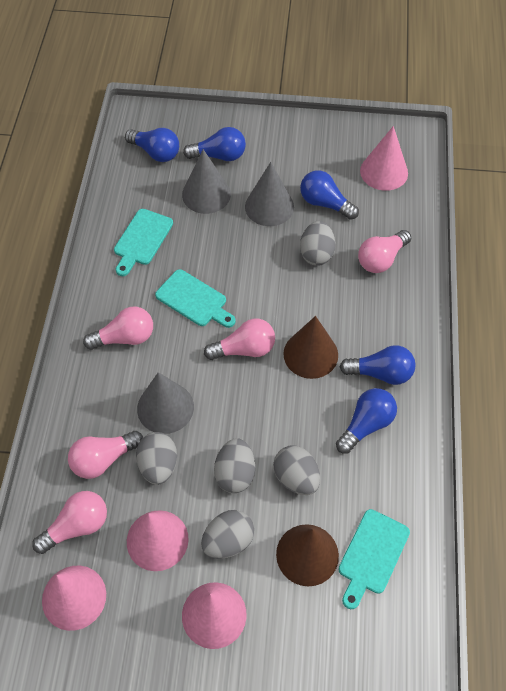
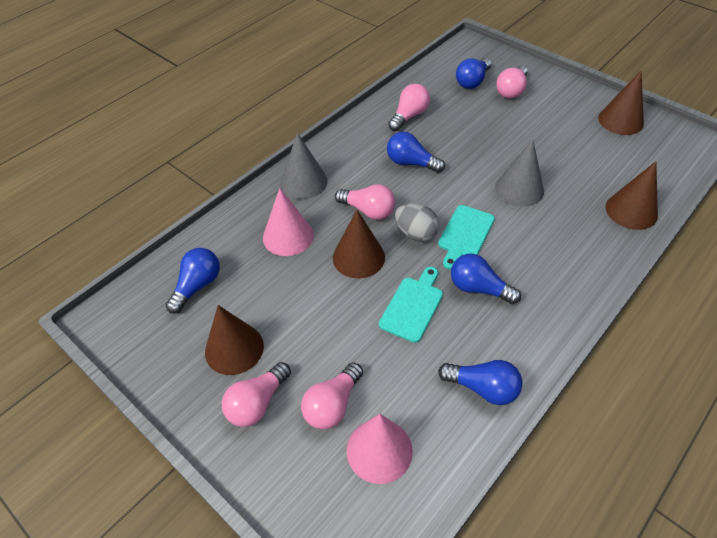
brown cone: [276,524,339,587] [283,316,338,379] = 2 -> [205,305,264,375] [333,210,385,278] [598,71,644,135] [606,161,658,230] = 4
grey cone: [137,372,194,434] [182,149,231,214] [245,162,294,226] = 3 -> [281,133,328,199] [495,139,544,206] = 2
grey egg: [136,432,177,485] [201,510,254,559] [214,438,255,493] [273,446,320,495] [300,221,335,266] = 5 -> [395,203,440,242] = 1
pink cone: [42,566,106,631] [127,510,189,571] [182,582,247,649] [360,126,408,191] = 4 -> [263,188,314,256] [347,414,413,484] = 2
turquoise cutting board: [114,209,173,276] [155,269,236,328] [339,509,410,609] = 3 -> [379,267,443,343] [438,205,495,270] = 2

